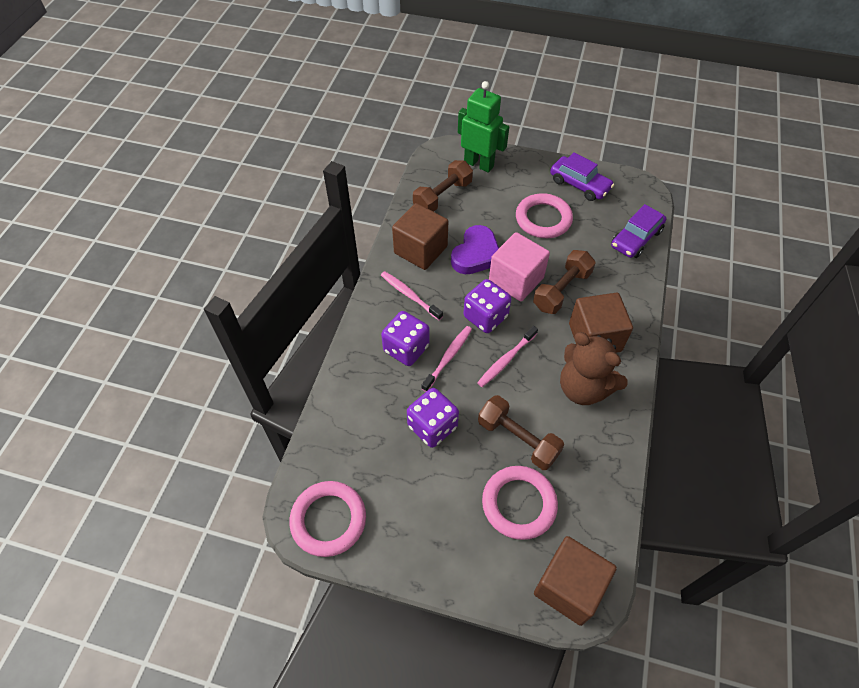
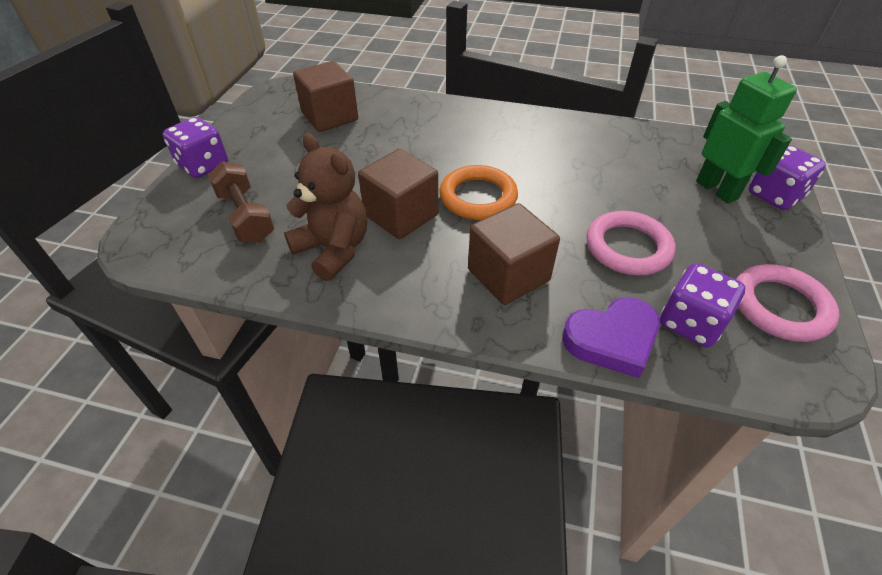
brown dumbbell: [413,160,473,212] [478,395,564,470] [533,250,596,314] = 3 -> [208,162,274,243] = 1
orange ring: none = 0 -> [440,165,518,220] = 1
pink cube: [489,232,550,301] = 1 -> none = 0
pink ring: [289,481,366,557] [482,466,558,540] [516,193,573,238] = 3 -> [586,211,676,276] [736,264,840,342] = 2
pink toothbrush: [381,271,443,320] [421,326,472,392] [477,326,538,387] = 3 -> none = 0
purple car: [550,152,614,201] [611,204,666,258] = 2 -> none = 0

